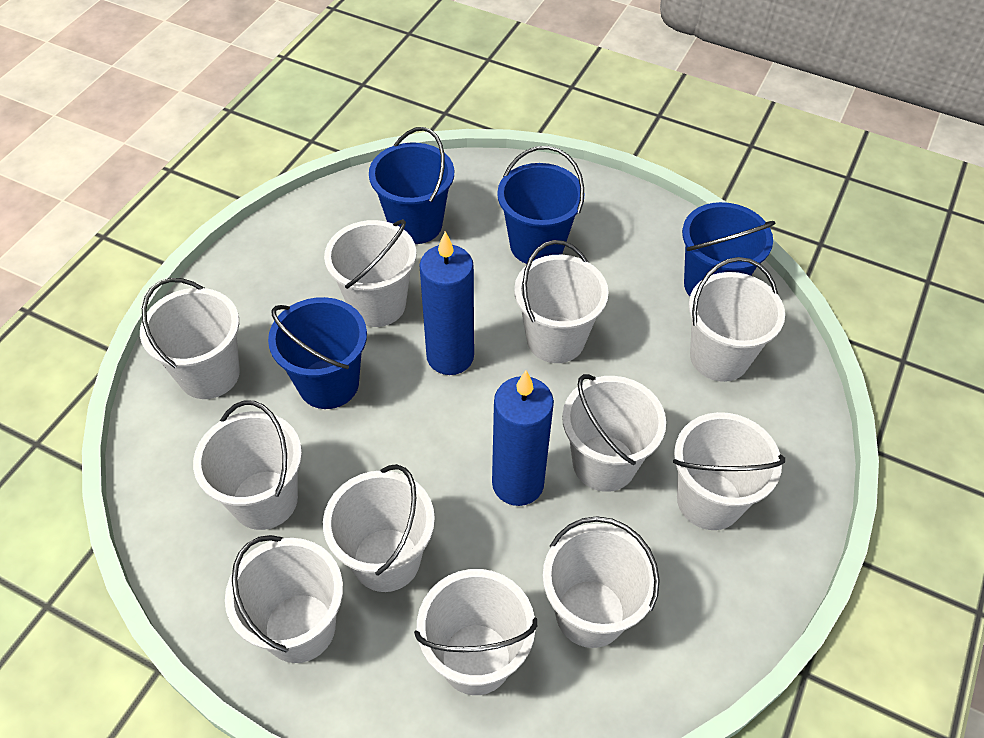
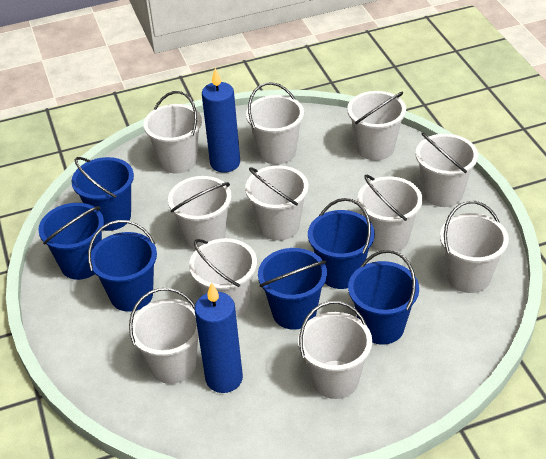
blue bucket: [268,297,367,409] [369,127,454,244] [497,146,584,264] [682,202,775,296] = 4 -> [38,203,104,280] [71,157,134,231] [88,220,157,312] [258,248,327,330] [308,198,375,289] [348,250,419,345] = 6

